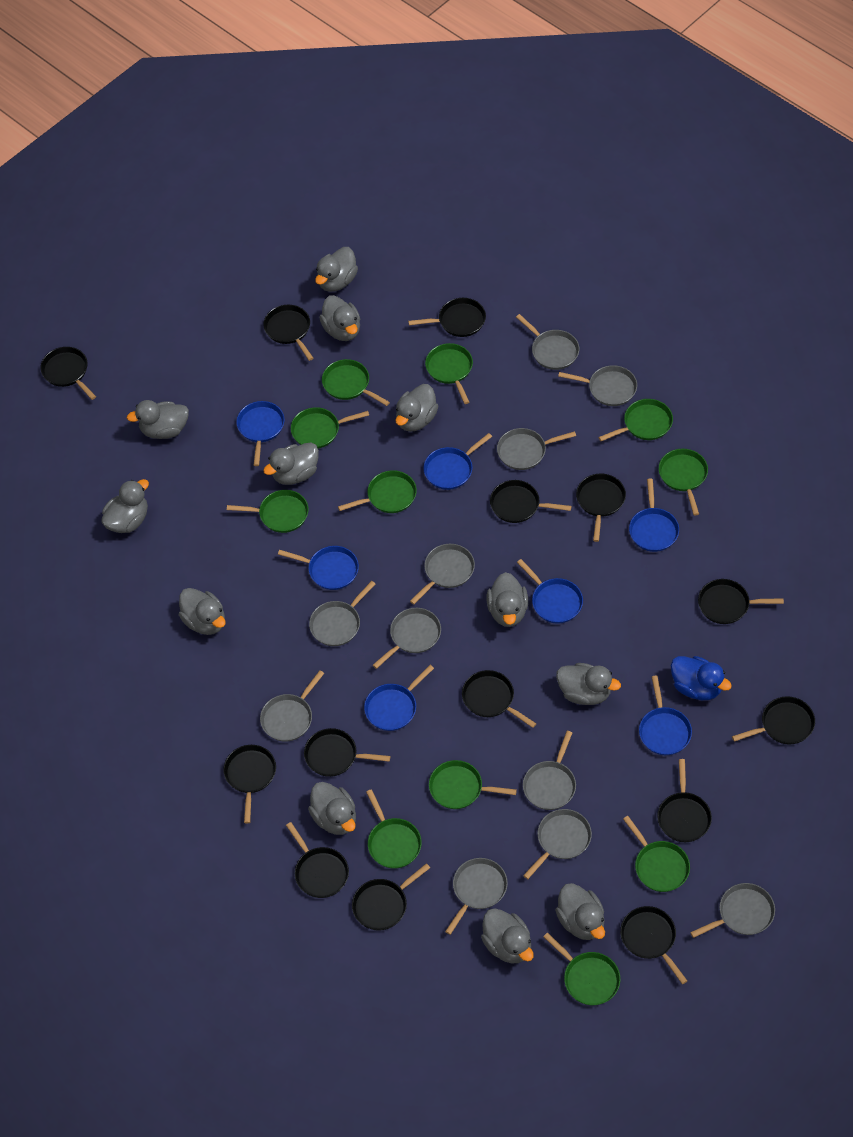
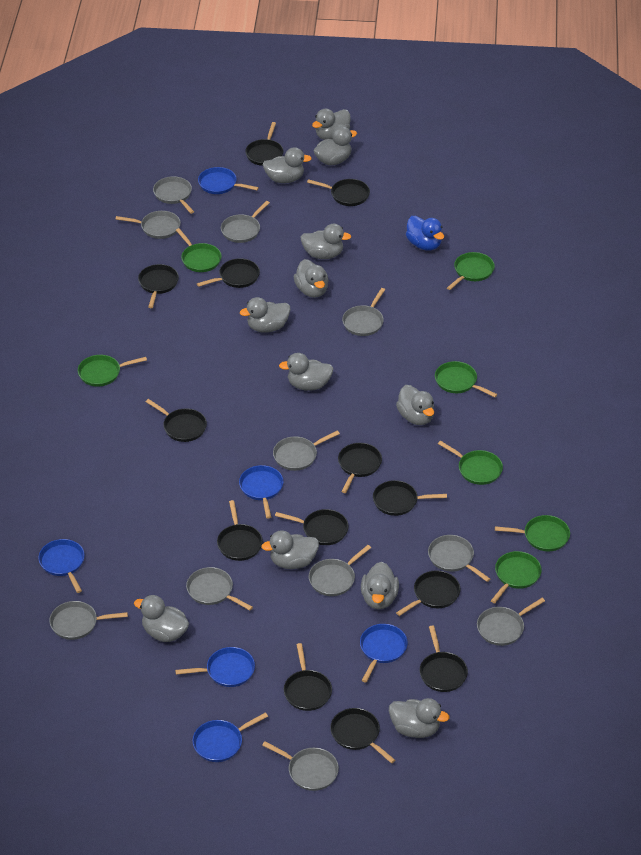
black pan: [40,347,96,400] [223,745,276,823] [263,305,313,361] [286,822,349,898] [304,728,390,777] [352,863,430,931] [408,298,486,337] [462,670,536,728] [490,480,572,523] [576,474,626,542] [620,906,687,984] [657,759,712,842] [698,579,784,624] [732,696,815,744] = 14 -> [138,264,179,308] [146,399,207,442] [197,258,260,288] [217,500,263,561] [245,122,283,166] [275,509,349,545] [284,643,332,711] [307,179,370,206] [330,708,395,763] [338,443,382,493] [373,480,447,516] [396,570,460,616] [420,626,468,692] = 13
blue pan: [237,401,285,466] [278,546,359,590] [364,665,434,731] [423,433,492,490] [517,559,583,624] [629,478,679,552] [639,676,692,755] = 7 -> [38,539,85,593] [175,647,255,687] [192,712,268,762] [198,167,259,194] [239,465,284,519] [360,624,408,682] = 6
green pan: [227,490,309,533] [291,407,369,448] [322,359,390,406] [338,470,417,513] [366,789,422,869] [425,343,473,404] [429,760,517,809] [543,932,621,1005] [598,399,673,441] [623,816,690,892] [659,449,708,516] = 11 -> [78,355,147,387] [176,228,222,272] [435,361,498,397] [438,441,503,485] [447,252,495,290] [491,551,542,603] [495,515,570,551] = 7

